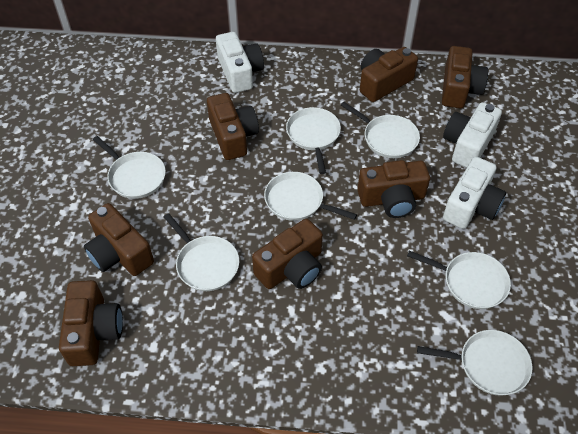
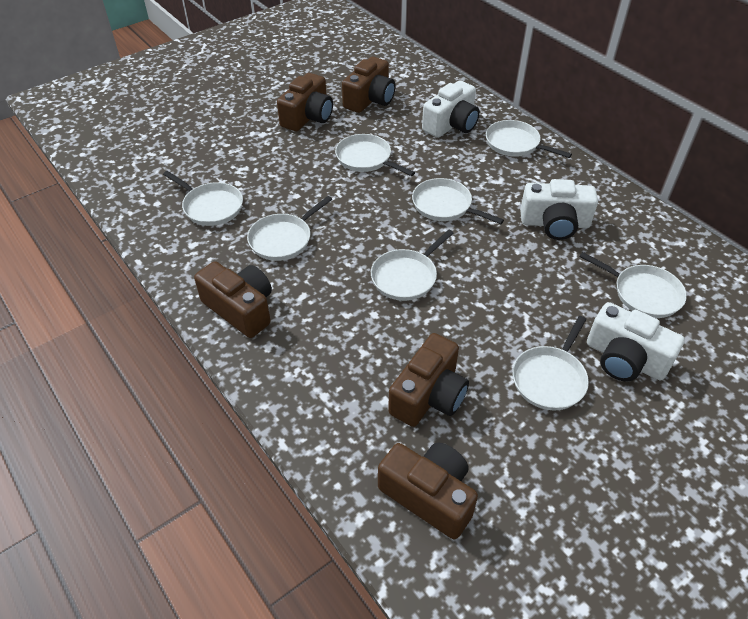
brown camera: [59,280,123,366] [84,203,154,276] [207,93,259,160] [252,219,323,289] [357,160,430,218] [360,47,418,102] [442,46,488,108] = 7 -> [194,261,272,338] [277,73,333,131] [342,57,396,113] [378,443,478,539] [388,333,469,427] = 5
white pan: [93,136,166,199] [164,213,239,291] [264,172,357,221] [286,107,341,174] [341,102,420,158] [407,250,511,309] [417,330,532,396] = 7 -> [163,171,243,226] [247,196,332,261] [335,134,415,176] [371,229,454,301] [412,178,504,224] [486,120,572,158] [512,316,589,410] [579,252,687,318] = 8

